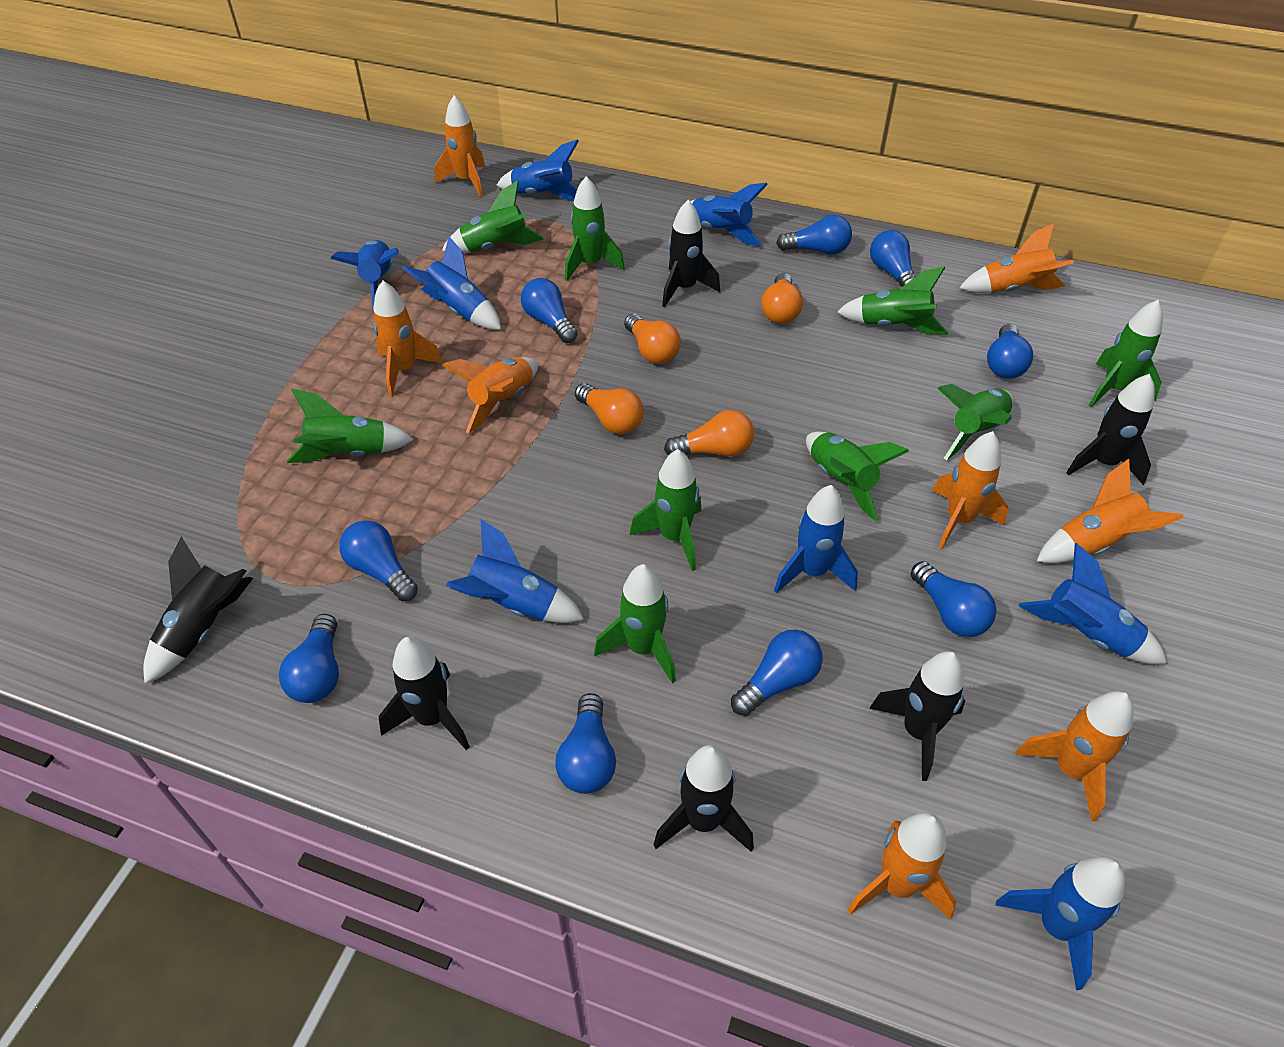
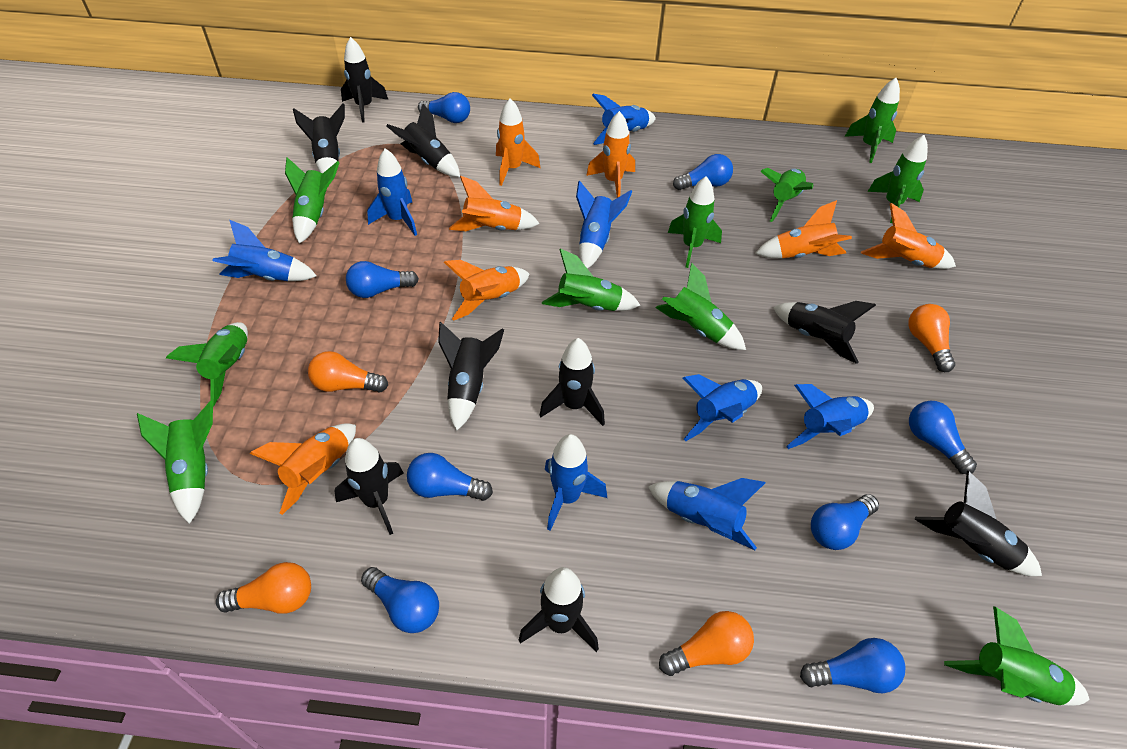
black rocket: [143,537,253,684] [378,637,470,750] [653,745,754,852] [662,200,720,307] [869,651,965,781] [1066,374,1155,485] = 6 -> [293,103,345,174] [334,438,403,535] [341,37,388,123] [386,104,460,177] [438,322,504,431] [519,567,599,652] [540,338,605,426] [773,301,876,364] [914,471,1042,576] = 9
blue light bulb: [279,614,339,703] [339,520,418,601] [521,278,577,343] [555,693,616,794] [731,629,823,716] [776,215,852,255] [870,230,916,288] [911,561,996,637] [987,324,1033,379] = 9 -> [346,261,419,298] [361,567,439,633] [407,453,493,501] [418,92,470,123] [673,154,733,190] [800,638,905,694] [811,494,879,550] [909,401,977,474] = 8
green rocket: [287,389,414,463] [442,180,544,253] [565,176,625,281] [594,564,676,683] [630,449,701,571] [806,432,909,521] [837,266,948,335] [938,384,1013,460] [1089,300,1163,408] = 9 -> [137,401,213,524] [166,322,248,406] [285,157,340,244] [542,248,641,311] [656,263,746,350] [668,176,722,268] [760,168,813,222] [845,78,900,163] [867,135,928,223] [944,606,1090,706] = 10
orange rocket: [373,281,443,397] [434,95,485,197] [442,357,538,434] [847,812,956,920] [932,431,1008,549] [959,223,1074,293] [1015,691,1133,822] [1037,459,1184,563] = 8 -> [249,423,356,515] [444,260,529,321] [449,176,540,231] [496,98,541,186] [586,111,635,198] [755,200,852,259] [861,203,956,269] = 7

